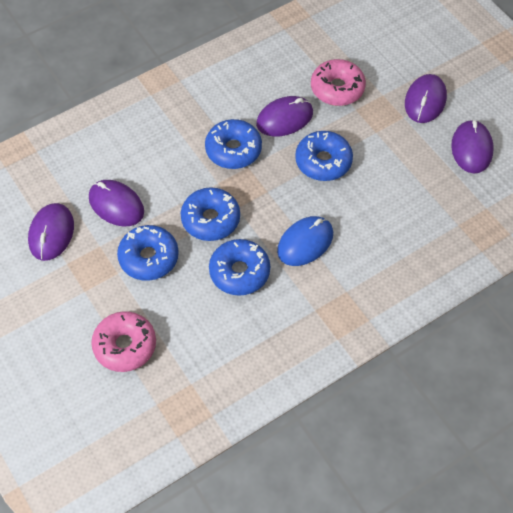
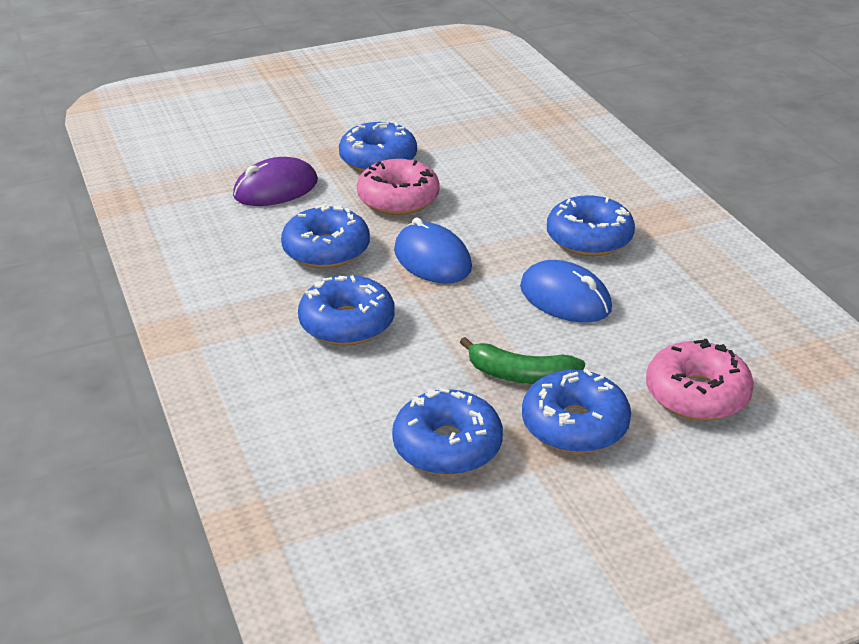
blue donut: [117,225,179,281] [181,187,240,241] [205,119,262,169] [209,239,270,296] [295,131,353,181] = 5 -> [281,204,370,268] [298,275,395,345] [339,122,417,172] [392,388,503,475] [522,369,631,453] [547,195,635,256] = 6
blue mouse: [277,216,333,266] = 1 -> [394,217,472,284] [520,260,612,323] = 2
green banana: none = 0 -> [460,337,585,384] = 1
purple mouse: [28,203,74,261] [89,180,144,226] [256,96,313,137] [405,74,447,123] [451,120,494,173] = 5 -> [233,157,318,206] = 1

